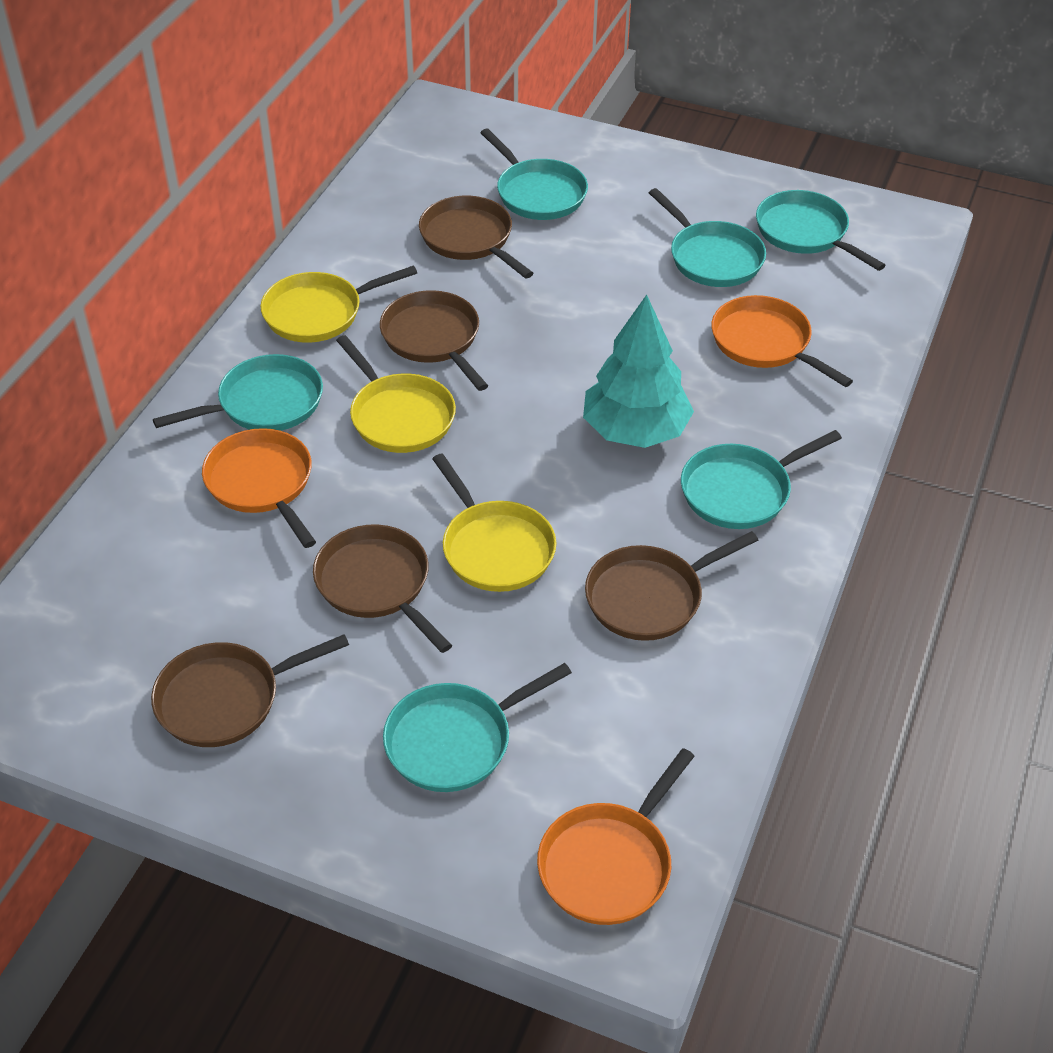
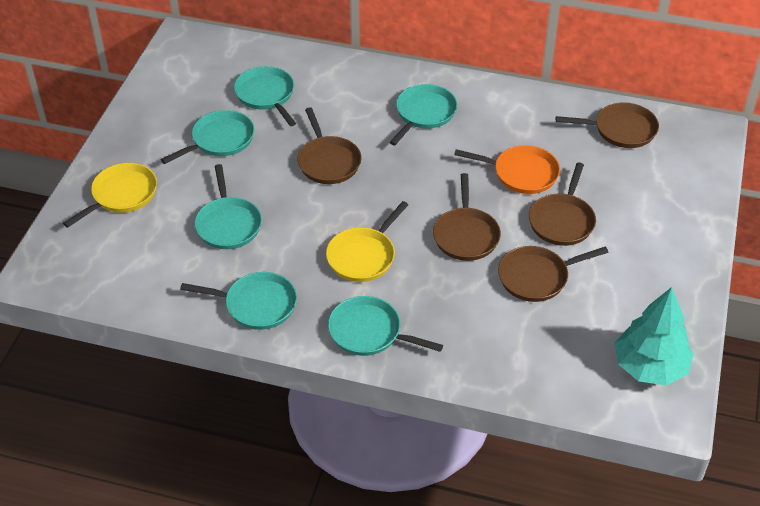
orange pan: [202,428,316,548] [537,748,695,925] [712,295,853,387] = 3 -> [454,145,560,194] = 1
yellow pan: [261,266,417,343] [336,335,456,453] [432,453,556,592] = 3 -> [63,163,157,228] [326,201,408,282] = 2

